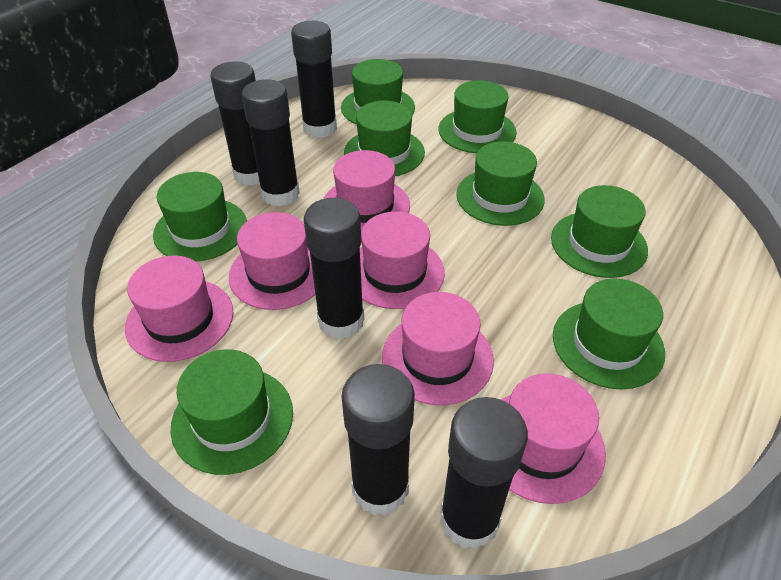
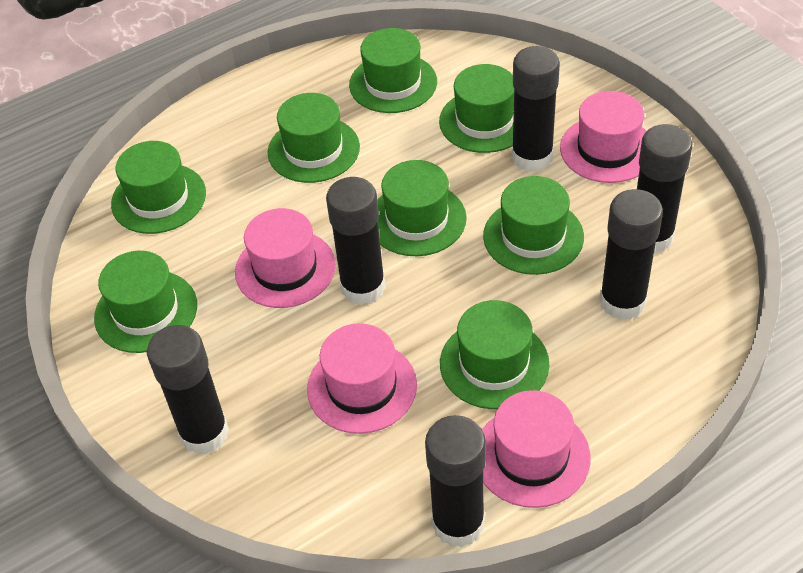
pink hat: [125,255,233,362] [229,212,315,310] [323,150,410,231] [360,212,445,309] [382,292,494,405] [501,373,606,504] = 6 -> [235,208,336,308] [307,323,417,434] [482,390,590,508] [560,91,647,183] = 4

